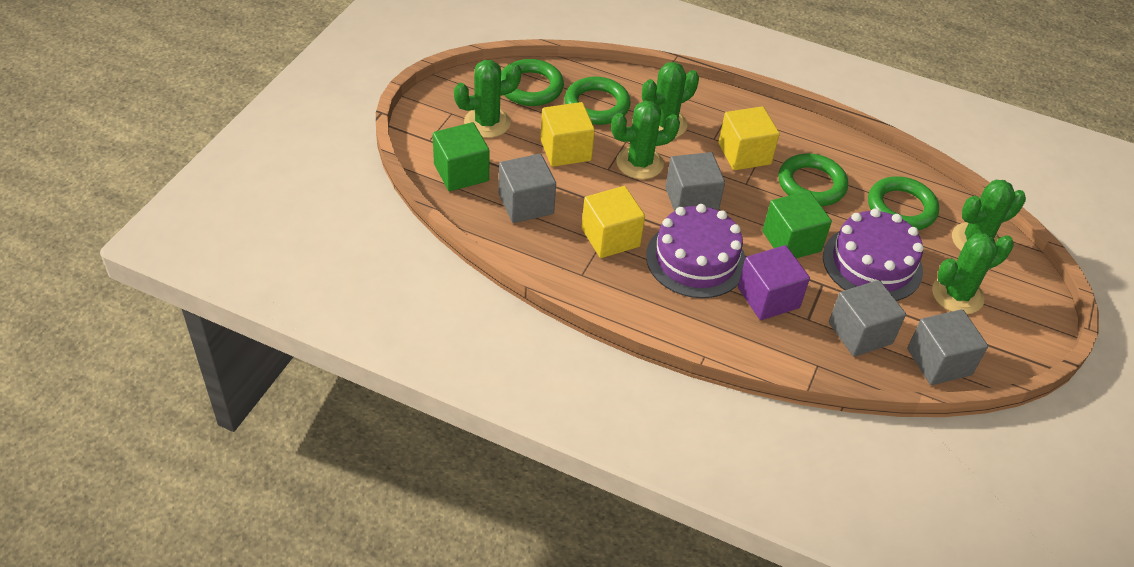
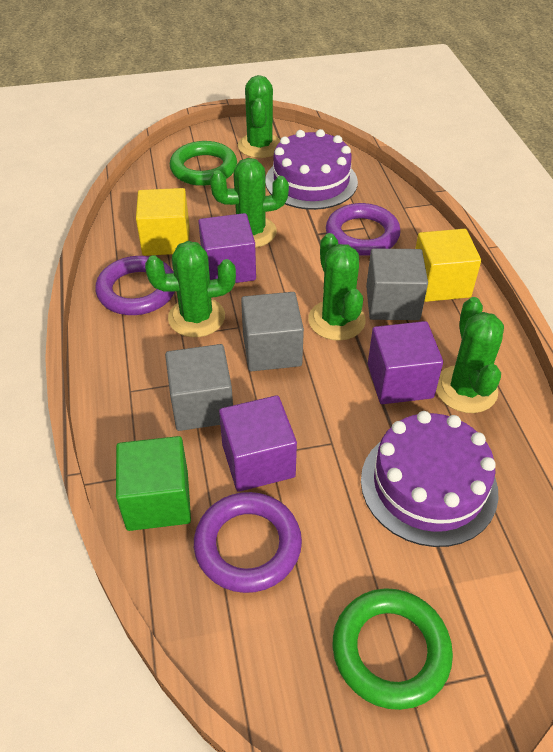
green cube: [433,122,490,191] [762,191,832,258] = 2 -> [116,436,191,531] = 1
green ring: [501,59,564,106] [564,77,631,125] [778,153,848,206] [868,177,939,230] = 4 -> [170,141,237,186] [333,588,453,710] = 2
grey cube: [499,154,556,223] [665,152,725,211] [829,280,906,357] [907,309,988,385] = 4 -> [165,344,233,431] [241,292,304,371] [366,249,428,320] = 3
purple cube: [738,245,810,320] = 1 -> [198,213,256,283] [219,395,297,492] [368,321,443,404] = 3
purple ring: none = 0 -> [95,256,175,315] [194,492,302,593] [326,203,401,256] = 3
yellow cube: [540,102,595,167] [581,186,645,258] [718,106,780,170] = 3 -> [136,188,189,256] [415,229,481,302] = 2

